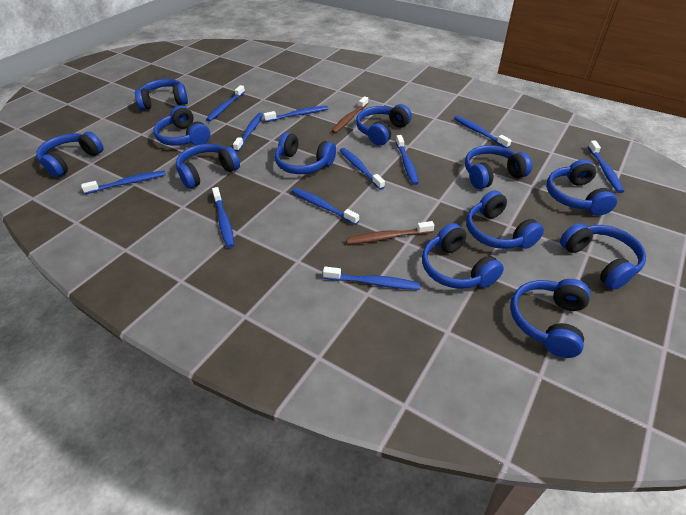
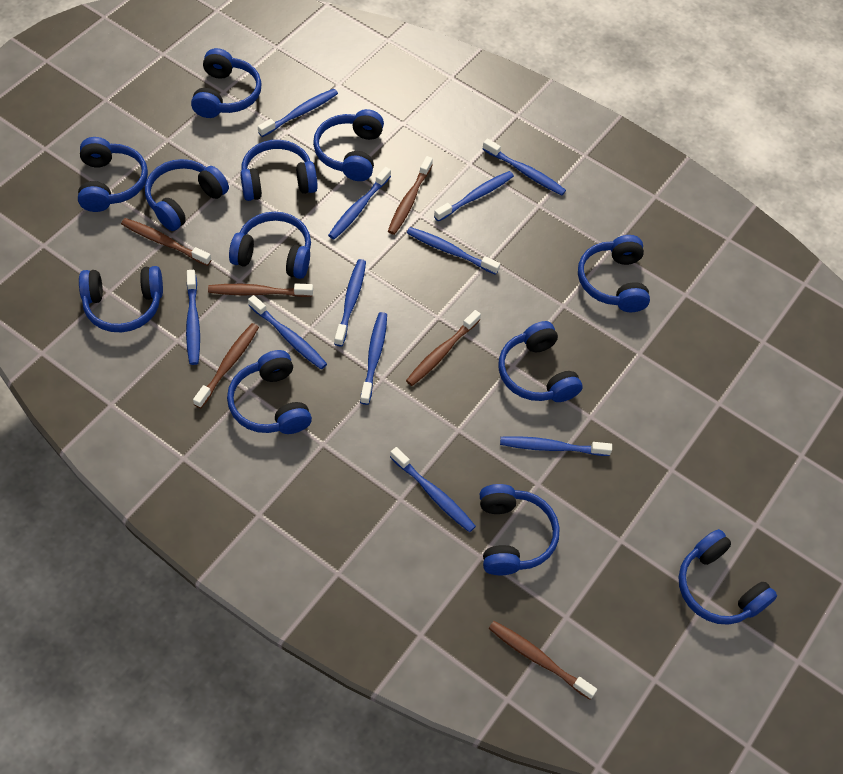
brown toothbrush: [331,96,368,134] [346,221,434,244] = 2 -> [121,218,212,266] [193,323,259,408] [208,284,313,297] [388,156,433,235] [406,310,481,386] [488,621,597,700] = 6

